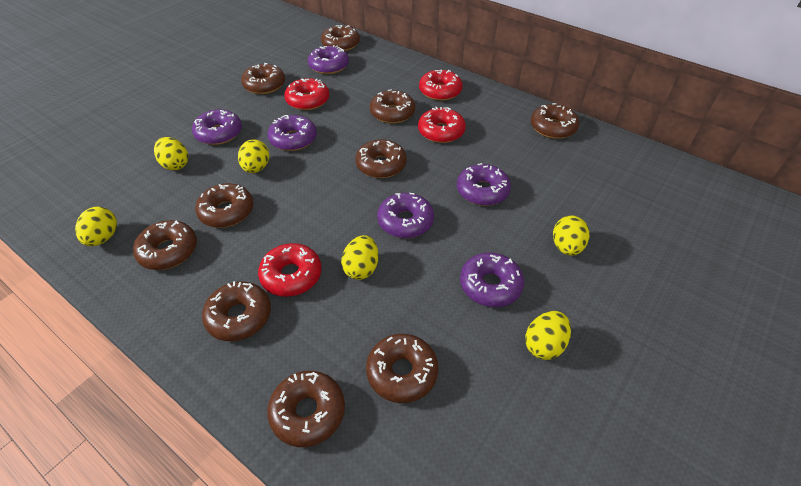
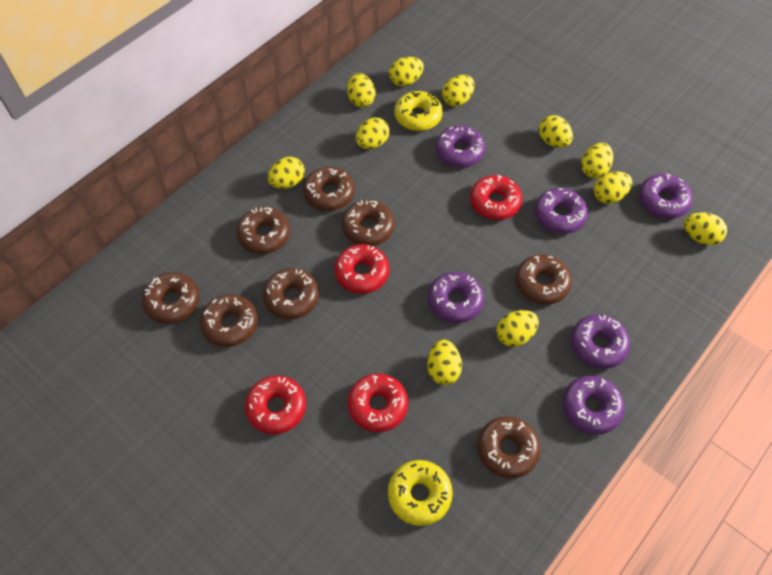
brown donut: [133,220,197,270] [195,183,253,228] [202,281,271,341] [241,63,285,94] [267,371,345,447] [321,25,360,51] [356,139,407,178] [366,334,439,403] [370,89,415,124] [531,103,579,139] = 10 -> [142,272,200,324] [200,294,258,347] [236,207,290,254] [263,268,319,319] [303,167,355,211] [342,200,395,246] [477,416,541,479] [516,254,572,305] = 8
yellow donut: none = 0 -> [388,460,453,526] [394,91,443,131] = 2
yellow egg: [75,207,117,246] [154,137,188,171] [238,139,269,173] [341,235,379,280] [525,311,571,360] [553,215,589,256] = 6 -> [268,157,305,189] [347,73,375,107] [356,117,389,149] [389,57,424,86] [427,340,462,385] [442,75,474,107] [496,310,539,347] [539,115,573,148] [581,143,613,178] [594,171,632,204] [684,212,727,245] = 11

